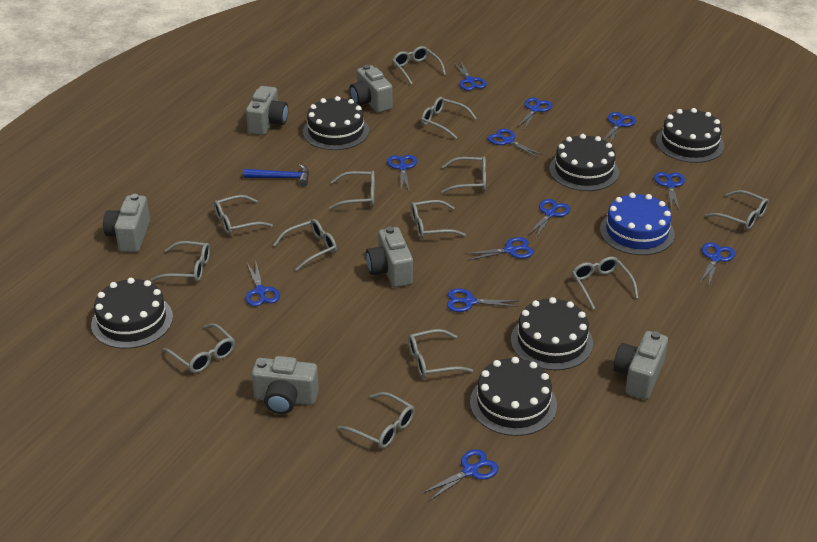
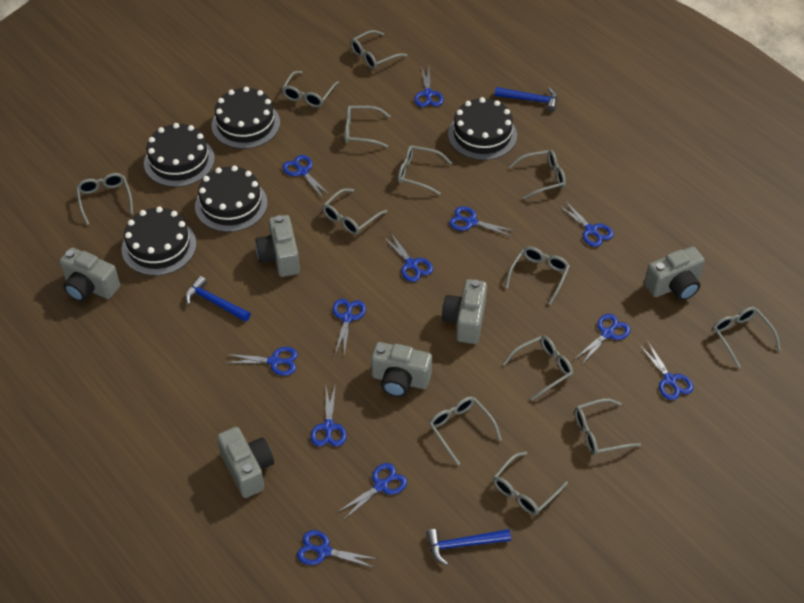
black cake: [91,278,173,349] [303,96,369,150] [470,357,557,436] [511,297,593,370] [549,134,619,191] [656,108,724,163] = 6 -> [122,207,196,276] [144,123,215,187] [195,166,267,232] [211,87,280,149] [448,97,517,160] = 5
blue cake: [600,193,675,255] = 1 -> none = 0
blue hammer: [244,164,309,186] = 1 -> [185,276,251,322] [426,529,511,565] [495,87,557,112] = 3

